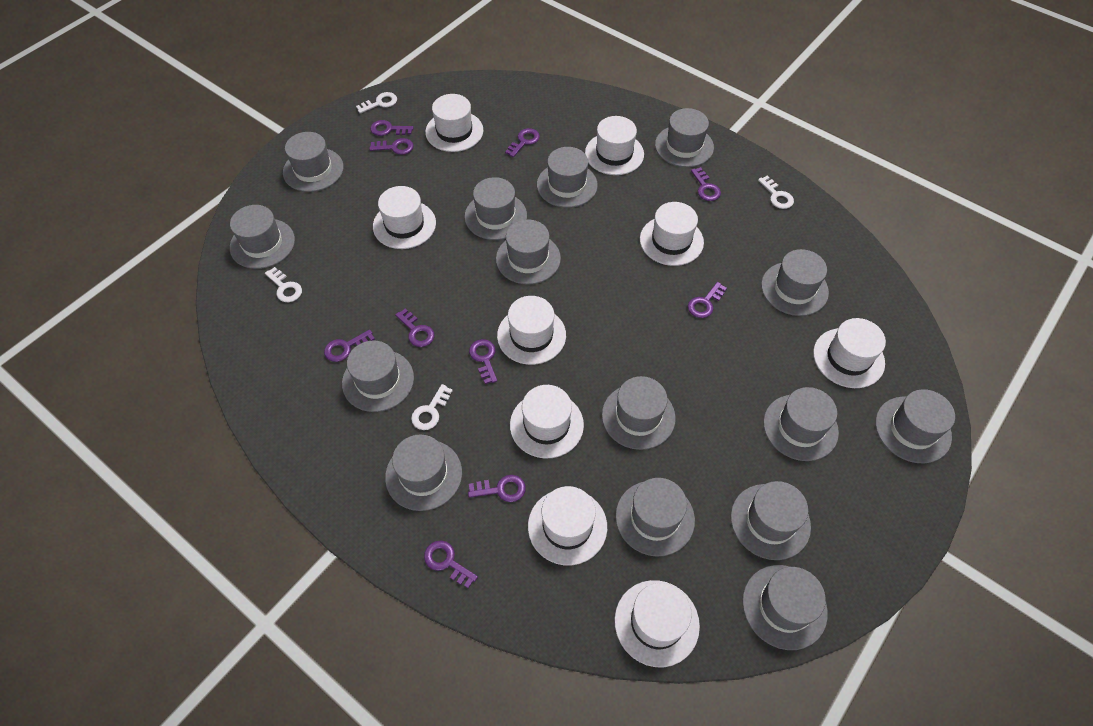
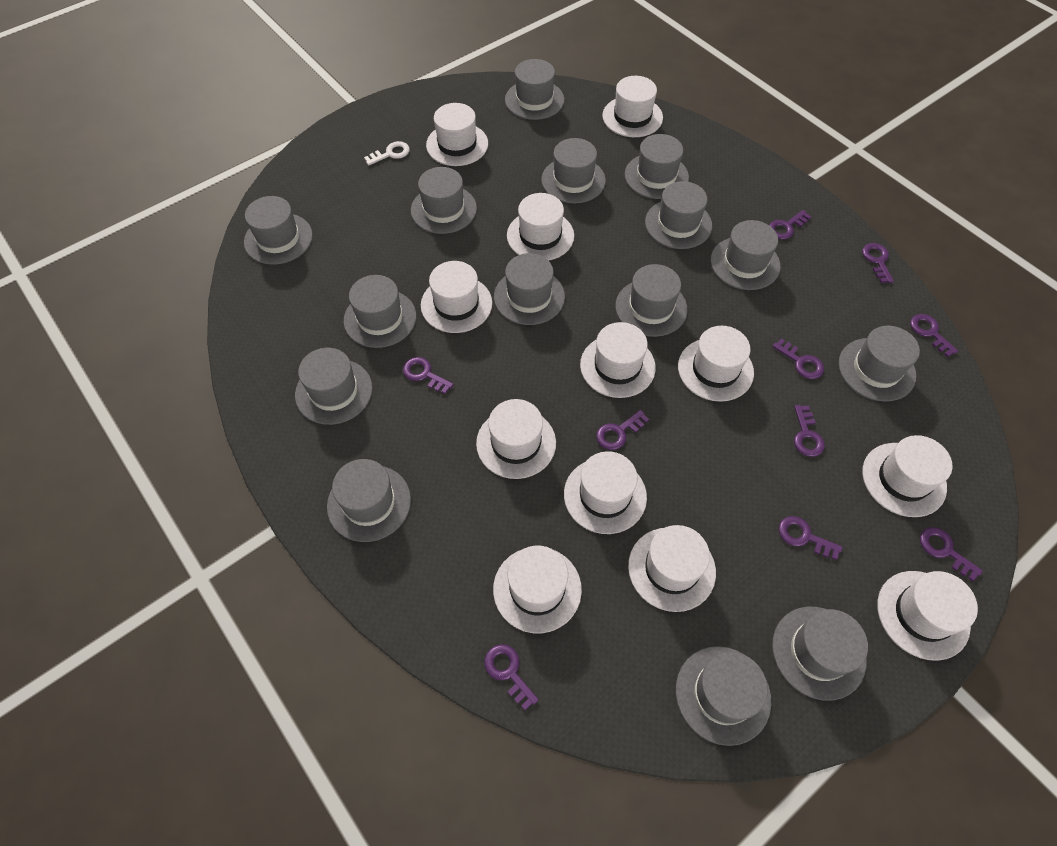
white hat: [373,186,436,249] [425,94,483,152] [497,296,566,365] [510,385,584,458] [528,486,607,565] [585,116,644,175] [615,580,700,667] [640,202,704,266] [813,318,886,388] = 9 -> [421,261,492,333] [426,103,488,166] [476,399,556,479] [493,546,582,633] [507,193,574,261] [564,451,647,534] [580,322,656,398] [602,76,663,137] [628,525,716,612] [678,326,754,402] [862,435,952,517] [877,571,978,661] = 12
white key: [265,267,302,302] [356,92,397,114] [411,384,453,430] [758,176,794,209] = 4 -> [364,141,410,165] = 1

